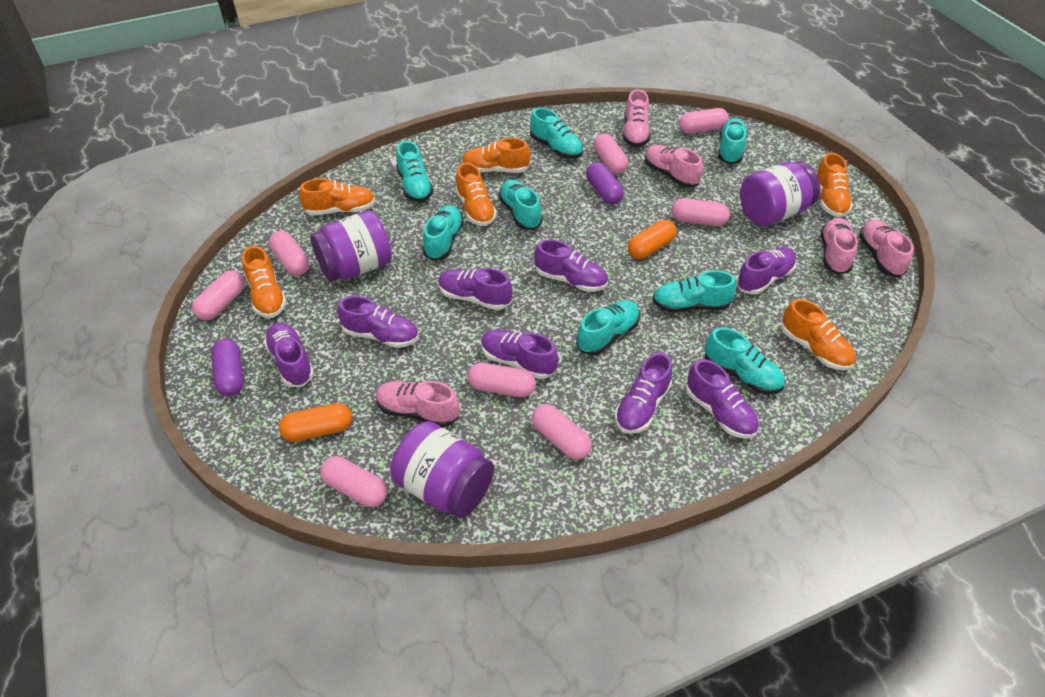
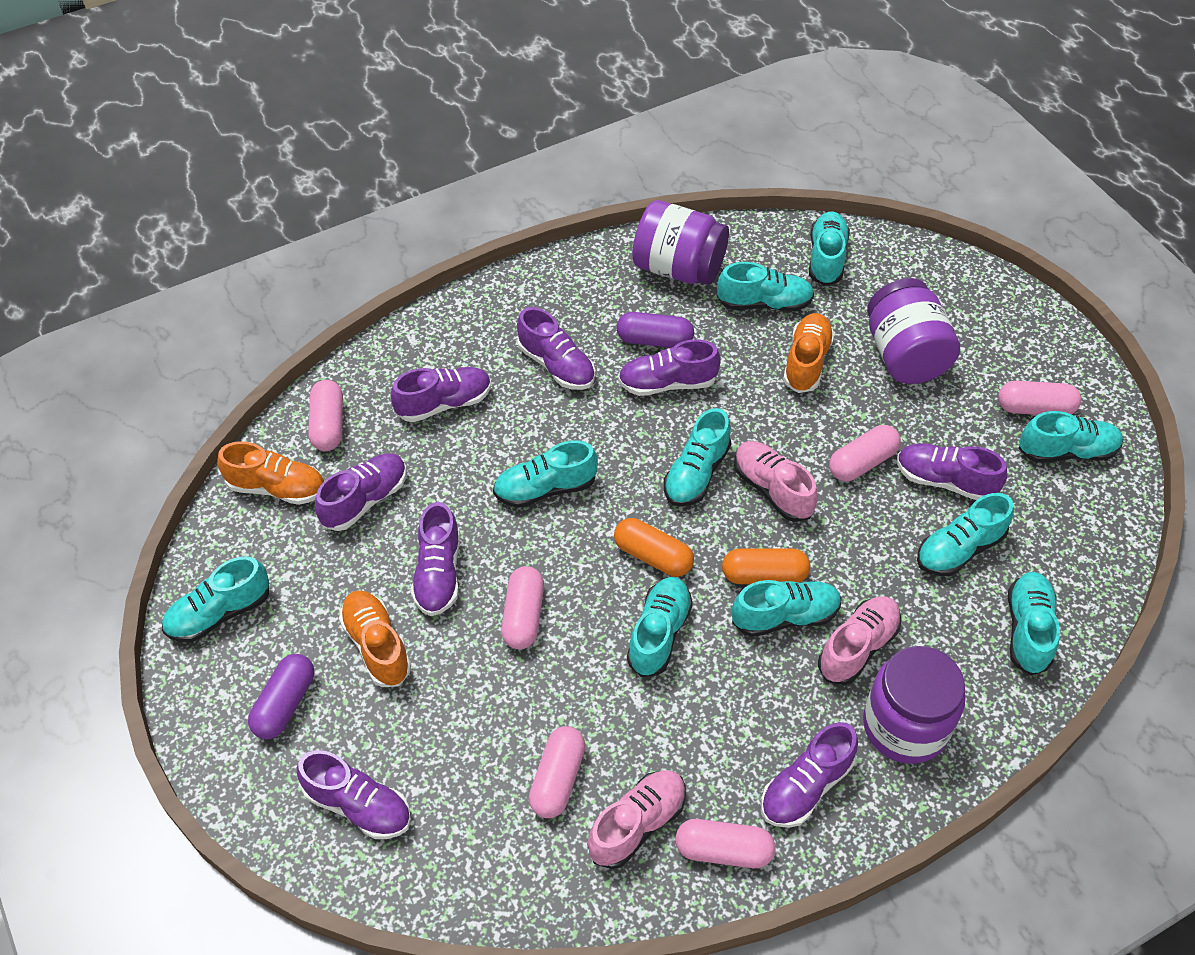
orange shoe: [242,246,287,318] [299,178,375,216] [455,163,497,226] [462,138,531,173] [781,299,856,370] [816,153,853,217] = 6 -> [217,441,324,505] [339,590,411,687] [783,313,835,393] = 3
pink capsule: [192,271,245,320] [269,231,309,276] [320,456,388,507] [468,363,536,397] [532,404,591,460] [594,133,628,174] [672,198,730,226] [679,108,729,134] = 8 -> [308,380,343,451] [501,566,544,649] [529,726,586,818] [675,819,775,868] [829,425,901,481] [998,381,1081,415] = 6
pink shoe: [376,381,460,427] [623,90,650,147] [645,145,703,188] [821,218,858,275] [859,220,914,277] = 5 -> [588,770,686,869] [734,441,818,522] [818,596,902,685] = 3
turquoise shoe: [396,141,433,202] [423,205,464,261] [499,179,542,230] [530,108,583,159] [576,300,640,355] [652,270,736,312] [705,328,785,394] [718,118,748,164] = 8 -> [162,556,269,642] [493,440,598,508] [627,577,693,677] [664,408,731,507] [717,262,814,311] [732,580,842,637] [809,212,850,286] [917,493,1014,576] [1008,572,1060,675] [1019,411,1123,463] = 10

